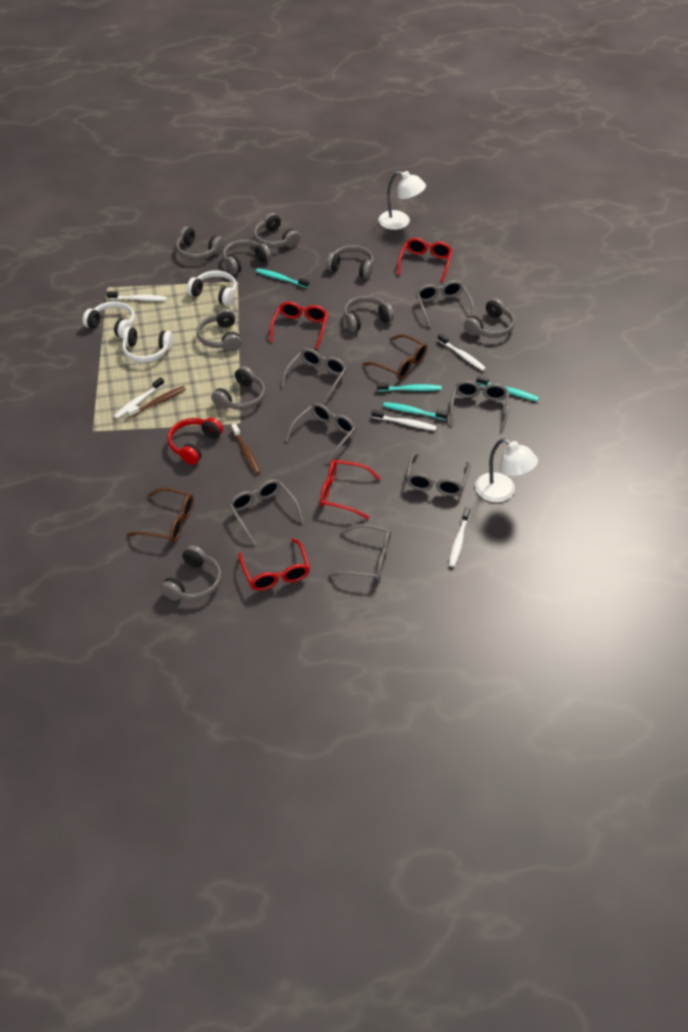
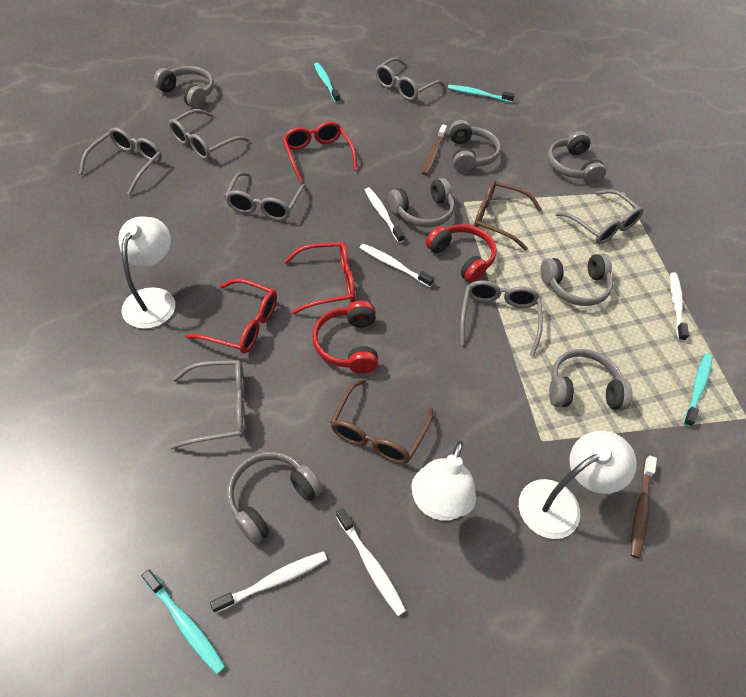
grey headphones: [160,545,222,601] [176,226,224,260] [197,308,242,351] [211,366,265,410] [222,239,271,274] [254,213,300,248] [326,245,374,278] [344,296,394,332] [464,298,515,338] = 9 -> [154,66,214,109] [227,452,323,544] [388,178,455,228] [449,120,501,172] [541,253,613,306] [547,131,606,184] [549,349,633,410] = 7
red glasses: [238,539,310,591] [270,302,328,349] [320,460,381,519] [397,238,452,282] = 4 -> [185,279,277,354] [283,121,357,182] [284,242,355,314] = 3
red headphones: [168,418,223,465] = 1 -> [312,300,378,374] [426,224,497,283] = 2
white headphones: [83,301,135,338] [122,327,173,362] [187,271,237,306] = 3 -> none = 0
white lamp: [378,171,426,230] [475,438,538,502] = 2 -> [118,216,175,329] [411,441,476,521] [519,431,637,539] = 3

